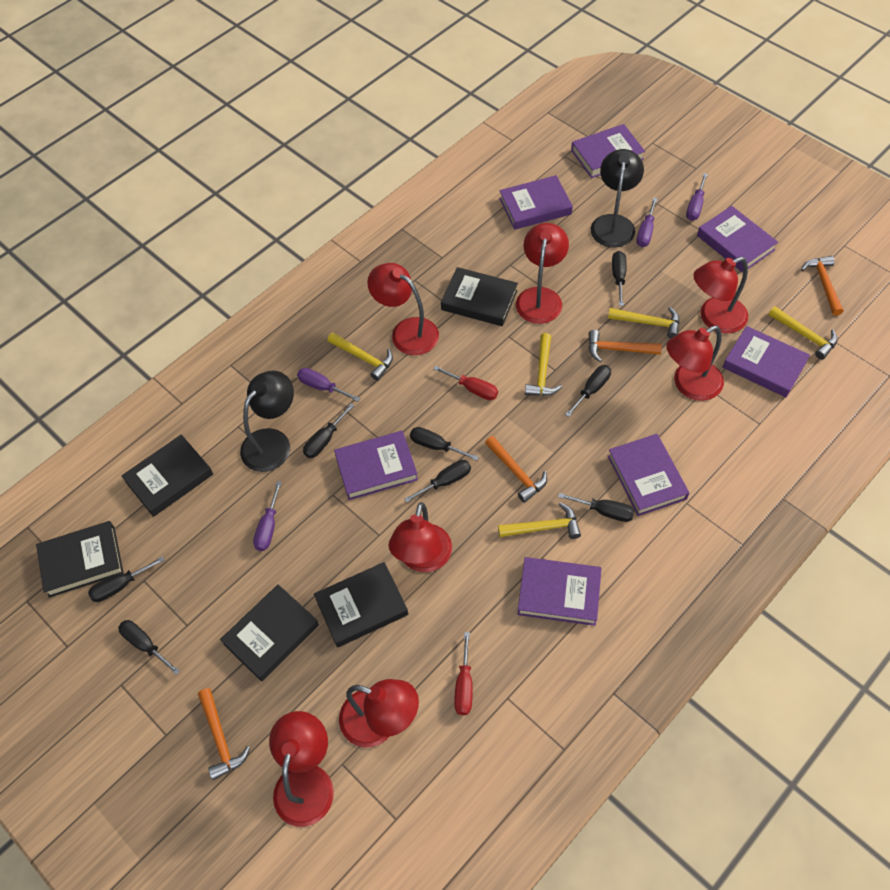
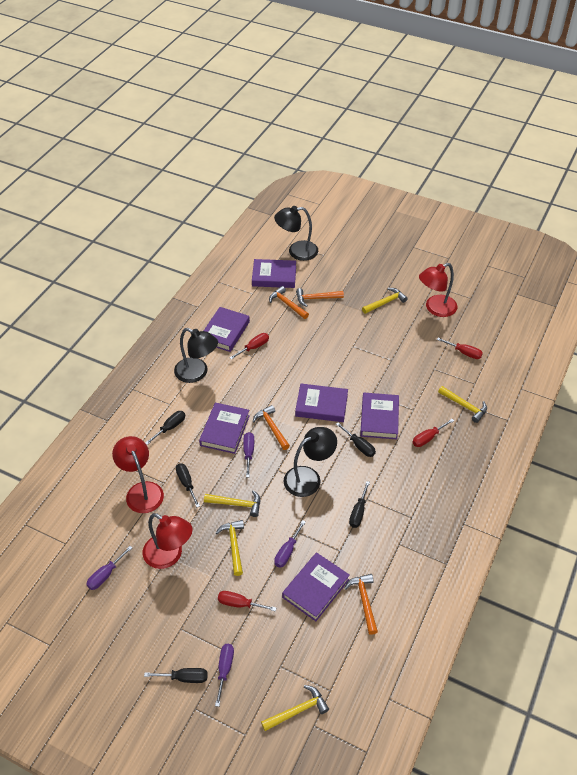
black book: [36,521,124,598] [121,435,213,517] [220,584,319,682] [314,562,408,648] [441,267,518,326] = 5 -> none = 0
black lamp: [240,370,294,472] [591,149,644,248] = 2 -> [174,328,218,383] [274,206,318,261] [284,427,337,497] = 3
black screwdriver: [88,556,165,602] [118,620,180,675] [303,404,355,458] [404,460,471,503] [410,427,479,461] [558,493,635,522] [565,365,611,417] [612,251,626,306] = 8 -> [144,668,208,683] [145,411,185,445] [176,463,200,508] [336,422,376,457] [349,481,370,528] = 5
purple book: [334,431,418,500] [499,175,573,230] [517,557,602,626] [571,124,645,178] [608,434,689,516] [697,206,778,273] [723,326,810,397] = 7 -> [199,402,250,454] [204,307,250,352] [252,259,296,288] [282,552,350,621] [295,384,348,422] [360,393,399,439] = 6
red lamp: [269,711,334,827] [339,679,419,747] [367,263,439,355] [388,502,452,572] [516,223,569,324] [666,326,724,401] [693,257,748,334] = 7 -> [112,436,164,513] [143,513,193,569] [419,263,457,317] = 3
red screwdriver: [433,366,498,400] [454,632,473,715] = 2 -> [218,591,276,611] [229,333,269,360] [412,419,454,447] [437,338,483,359] = 4

